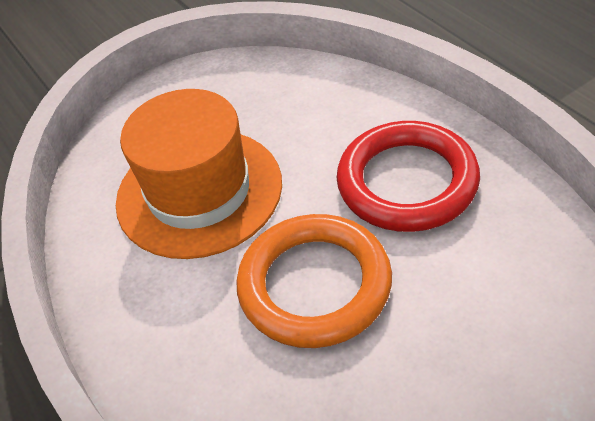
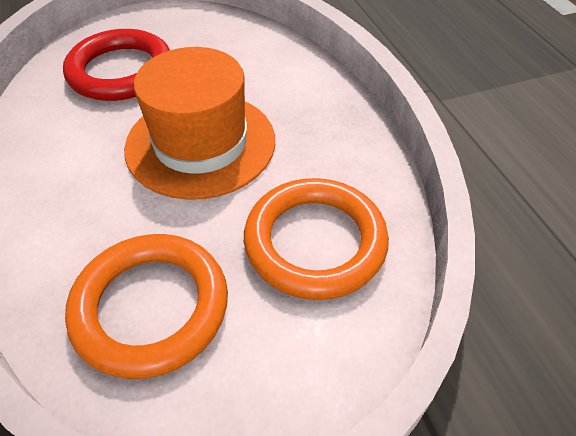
orange ring: [237,214,392,348] = 1 -> [65,234,228,379] [244,178,389,300] = 2

